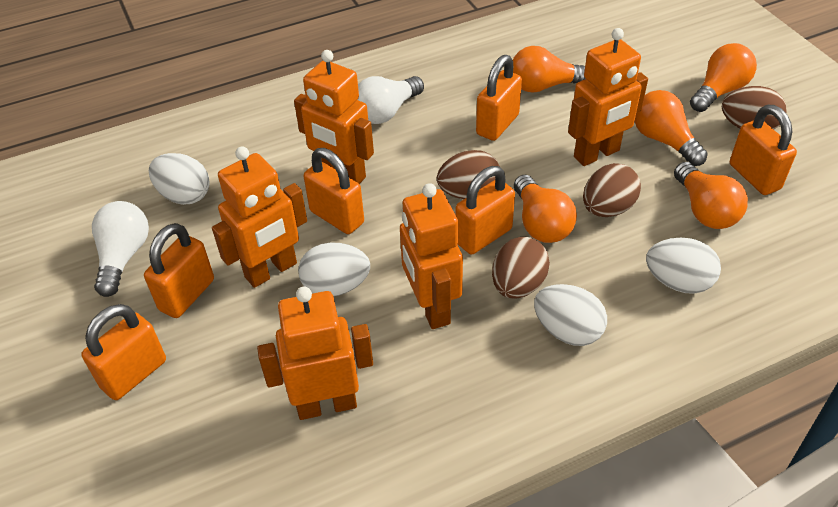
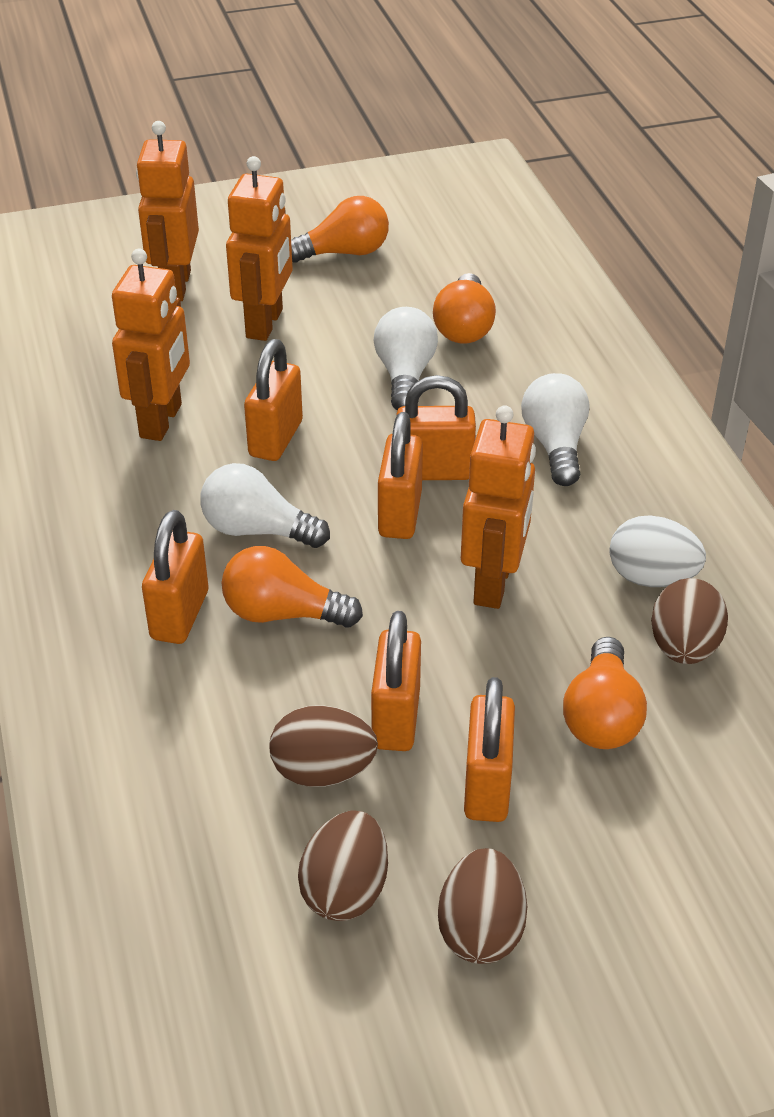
orange light bulb: [513,46,585,93] [514,175,577,243] [634,90,708,166] [674,162,748,229] [690,43,757,112] = 5 -> [222,546,363,628] [291,196,389,262] [433,273,496,344] [563,637,647,749] = 4
orange robot: [212,146,307,288] [257,287,373,420] [294,50,374,184] [400,183,463,329] [568,28,648,166] = 5 -> [112,249,190,441] [136,121,199,301] [226,156,293,341] [461,405,536,609] = 4
white egg: [149,153,210,205] [298,242,370,296] [534,284,607,346] [646,238,721,294] = 4 -> [609,515,706,587] = 1
white light bulb: [92,201,149,297] [358,76,424,124] = 2 -> [200,463,330,548] [374,307,438,410] [521,373,589,486] = 3

